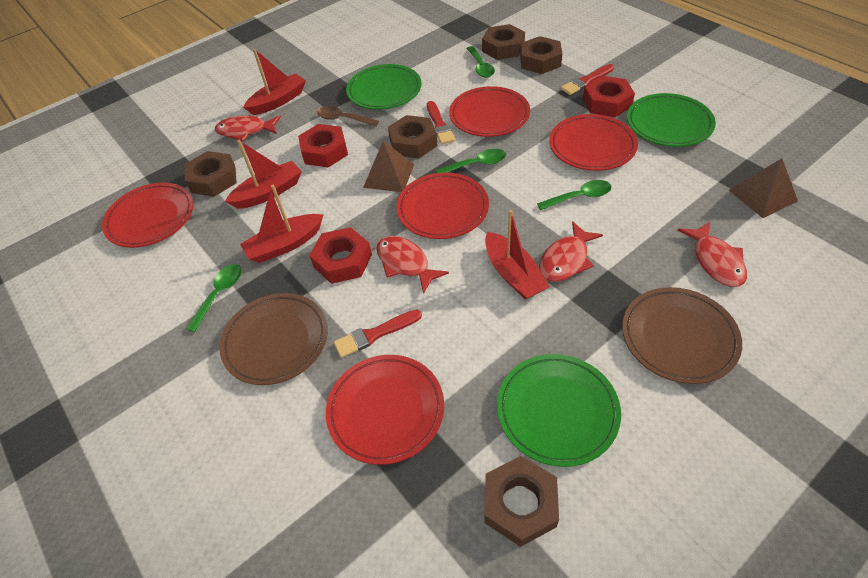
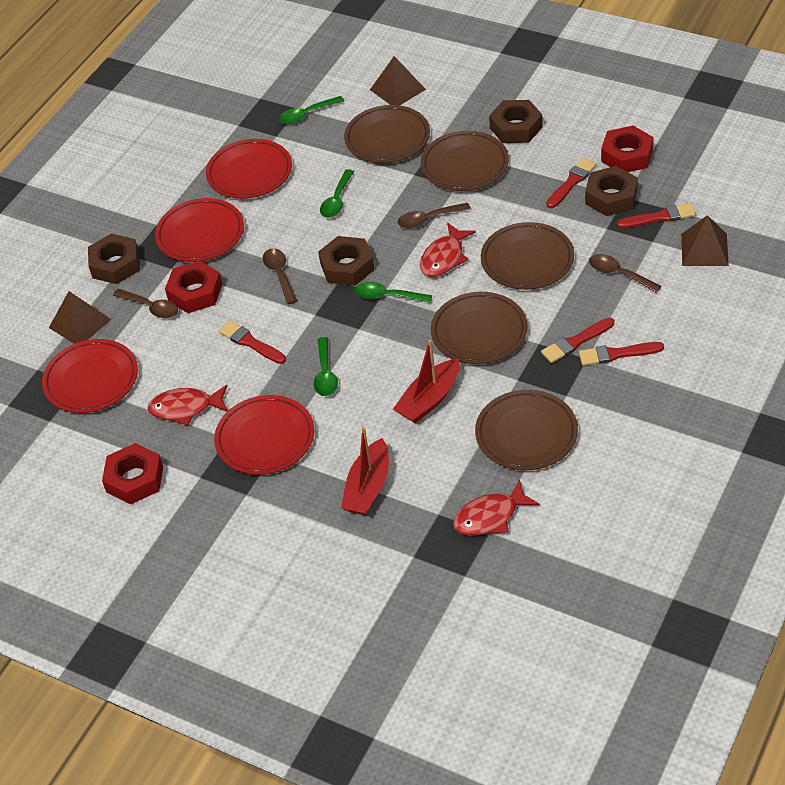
brown nut: [185,151,237,197] [388,115,438,159] [482,24,525,60] [485,456,559,547] [520,36,562,74] = 5 -> [88,234,140,284] [318,236,375,286] [489,100,543,143] [585,166,638,216] = 4
brown plate: [219,293,328,385] [622,287,742,384] = 2 -> [344,105,430,163] [421,131,509,191] [431,292,528,364] [475,390,578,470] [481,222,574,290] = 5
brown pyramid: [363,141,414,192] [729,158,798,218] = 2 -> [49,291,112,344] [370,56,426,106] [681,215,729,266] = 3
brown spoon: [317,106,379,126] = 1 -> [113,289,178,318] [263,248,297,304] [398,203,471,229] [589,254,661,293] = 4
green plate: [346,64,422,109] [497,354,621,467] [627,93,716,147] = 3 -> none = 0
red boat: [225,140,302,209] [240,185,323,263] [243,49,306,115] [485,210,550,300] = 4 -> [341,427,389,515] [393,340,459,423] = 2
red brush: [334,309,422,358] [427,101,455,144] [561,64,614,95] = 3 -> [219,320,286,364] [541,318,614,363] [546,158,597,208] [579,342,664,366] [617,203,696,228] = 5
red fish: [215,115,281,142] [376,236,449,294] [539,221,603,282] [678,222,747,287] = 4 -> [148,385,228,426] [420,222,476,277] [453,479,540,536] = 3
red plate: [102,183,193,248] [326,355,444,465] [396,172,489,239] [449,86,530,137] [549,114,638,171] = 5 -> [42,339,138,413] [155,198,244,262] [206,139,292,199] [214,395,315,475] = 4

